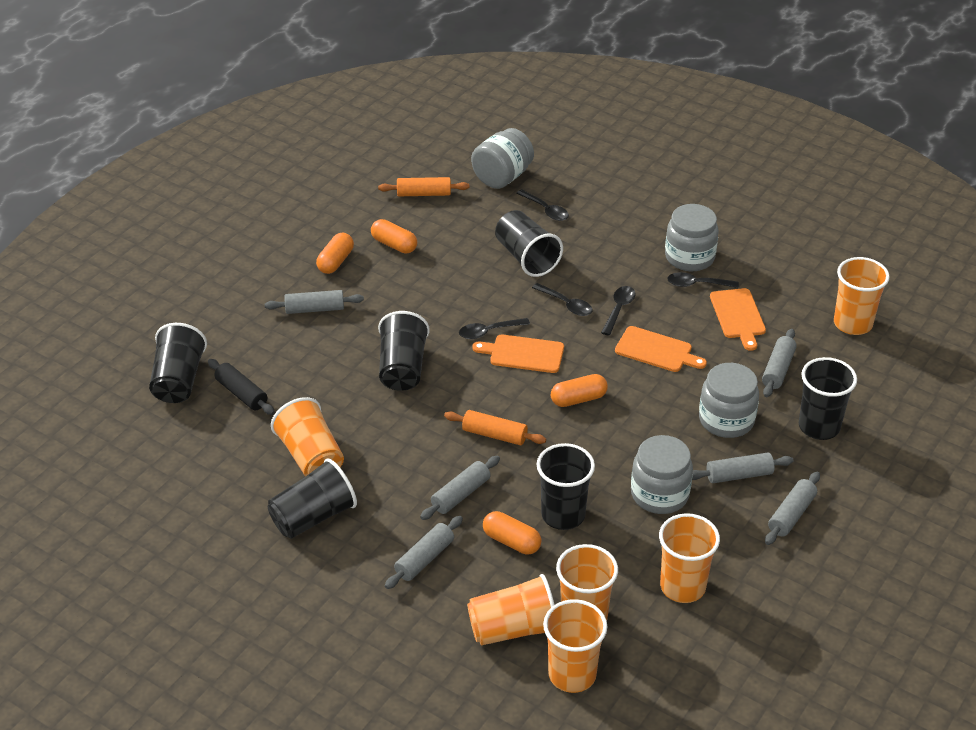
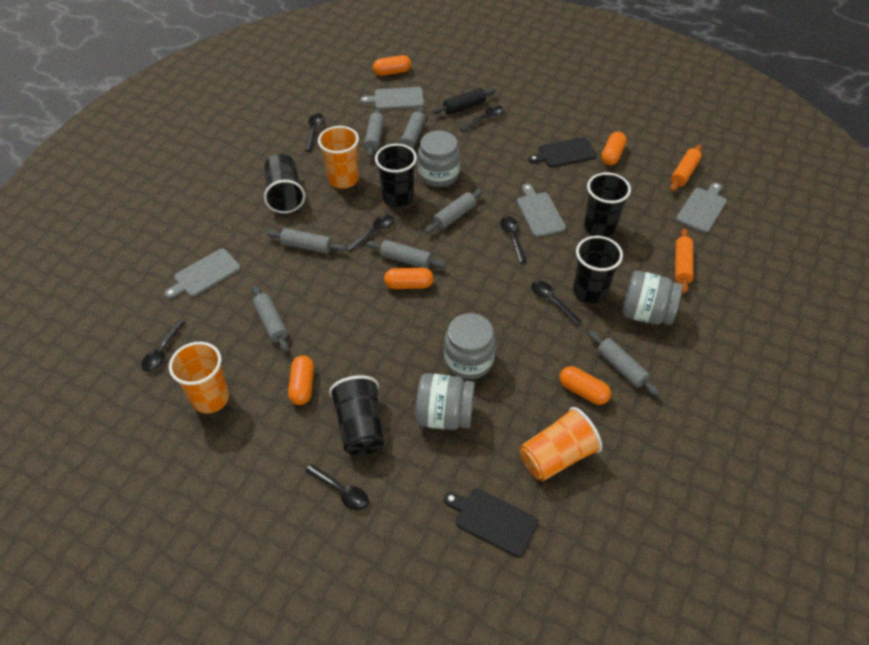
black cup: [149,323,207,403] [268,458,357,539] [378,311,430,391] [495,210,563,277] [537,443,595,530] [799,357,857,440] = 6 -> [264,154,306,213] [329,375,384,456] [375,144,417,207] [573,236,623,304] [584,172,631,237] = 5
black cutting board: none = 0 -> [444,489,538,558] [528,137,597,167] = 2
black spoon: [459,318,530,339] [516,189,569,221] [532,283,593,316] [601,286,635,336] [667,272,739,288] = 5 -> [141,320,186,372] [305,114,324,152] [305,464,369,510] [346,215,394,252] [459,106,504,132] [500,216,527,263] [531,281,582,325] = 7
grey cutting board: none = 0 -> [164,248,241,299] [360,87,424,109] [517,184,566,237] [676,183,727,233] = 4
grey rolling pin: [265,290,364,314] [385,516,463,589] [420,456,500,520] [692,452,794,483] [762,329,797,397] [765,472,820,545] = 6 -> [252,286,289,352] [266,228,346,254] [364,107,384,158] [366,240,446,268] [400,107,425,149] [425,189,483,233] [589,331,660,396] = 7
orange capsule: [316,232,354,274] [371,219,417,254] [483,511,541,554] [551,374,608,407] = 4 -> [288,355,314,405] [373,55,411,76] [384,268,434,289] [559,366,611,405] [601,132,627,165] = 5
orange cup: [271,397,344,477] [467,574,555,645] [543,599,607,693] [556,544,618,620] [659,513,720,603] [834,257,890,335] = 6 -> [169,342,229,413] [318,126,359,189] [520,407,602,481] = 3
orange cutting board: [472,334,564,373] [615,326,707,372] [710,288,766,351] = 3 -> none = 0

